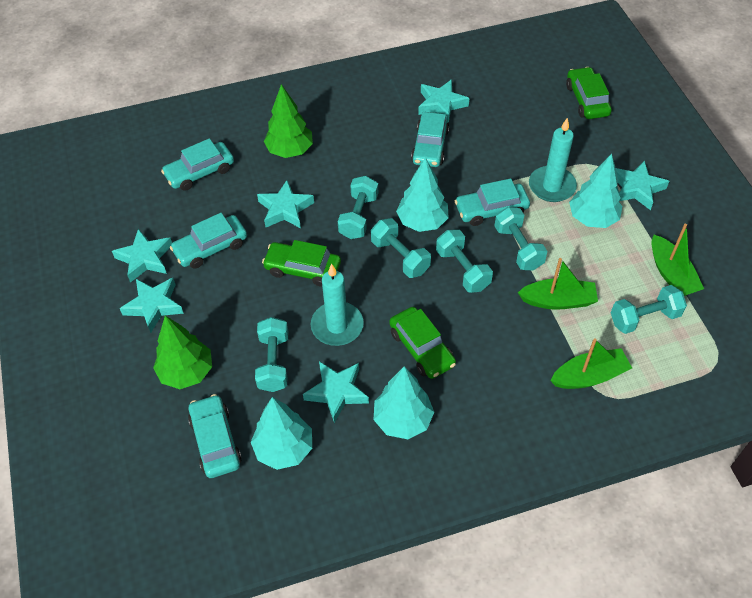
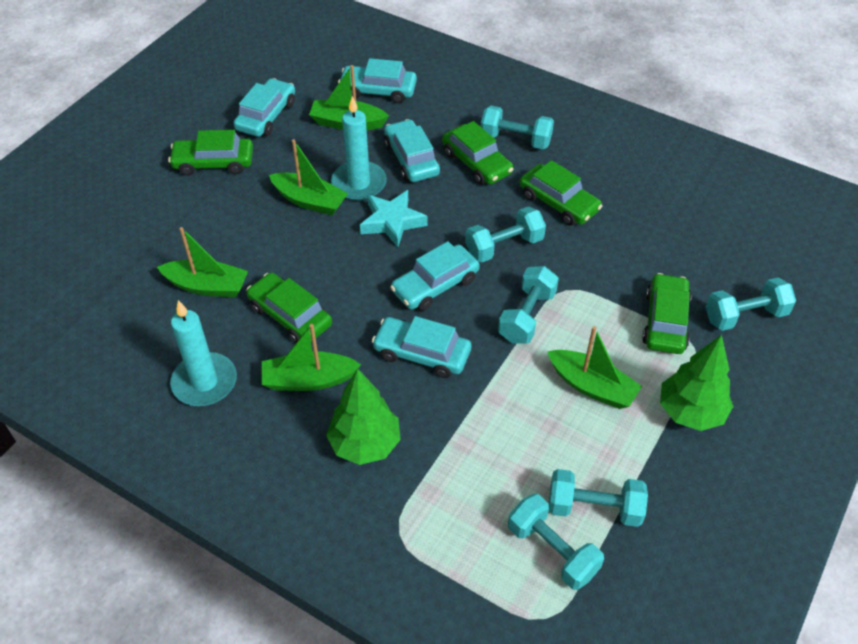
green boat: [518,258,598,310] [551,339,632,389] [652,224,704,296] = 3 -> [157,227,248,297] [262,324,361,391] [269,139,348,215] [309,65,389,130] [547,326,642,409] = 5
green car: [262,240,341,287] [389,307,456,379] [566,67,612,119] = 3 -> [168,130,253,176] [246,273,332,343] [442,121,514,185] [520,160,602,226] [642,273,692,354] = 5
turquoise star: [112,229,172,283] [120,278,184,333] [257,180,314,228] [303,361,369,423] [418,79,470,123] [616,160,669,210] = 6 -> [360,190,428,247] = 1
turquoise tree: [251,397,312,470] [374,366,434,439] [396,157,449,232] [569,154,622,228] = 4 -> none = 0

